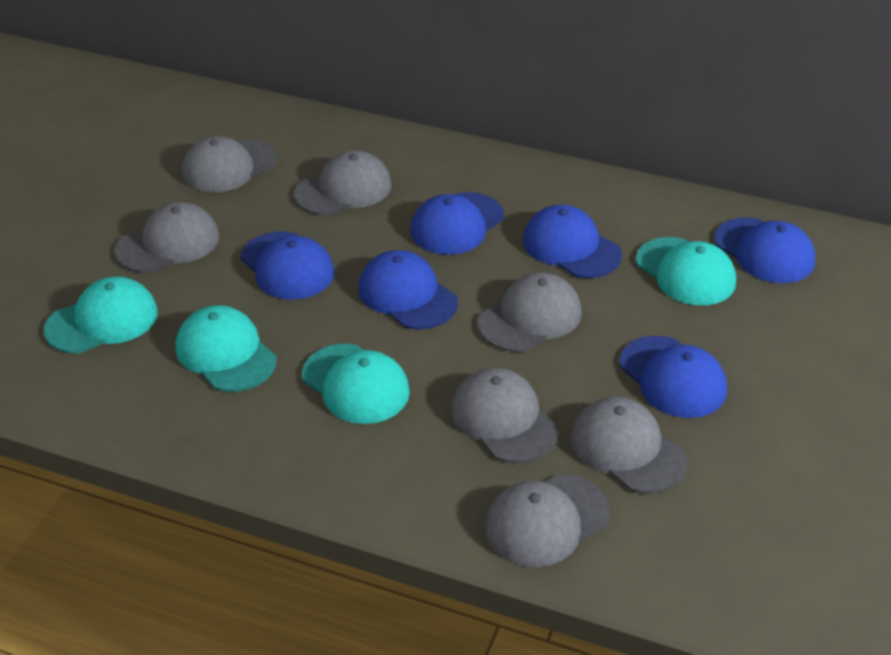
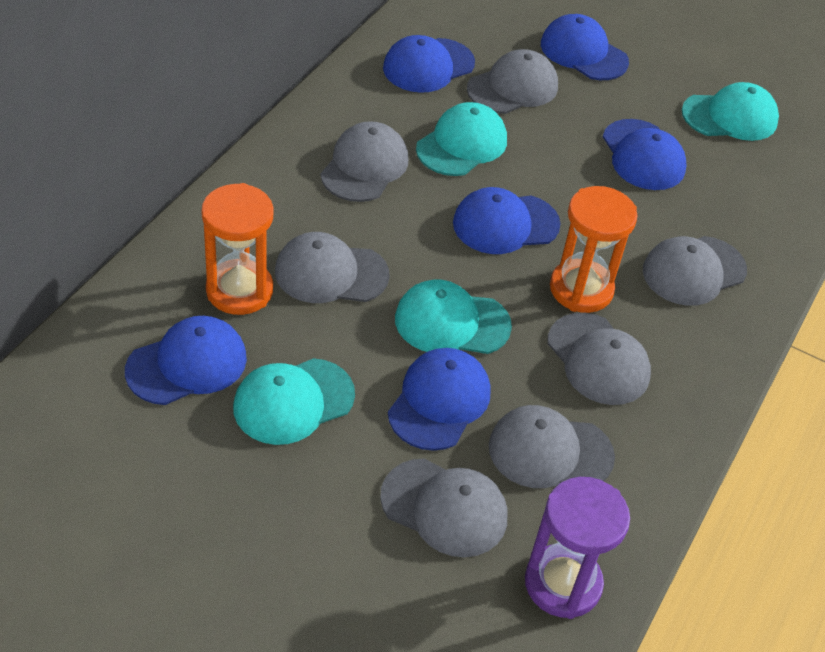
orange hourglass: none = 0 -> [201,183,273,315] [550,186,638,313] = 2
purple hourglass: none = 0 -> [525,477,630,619] = 1

